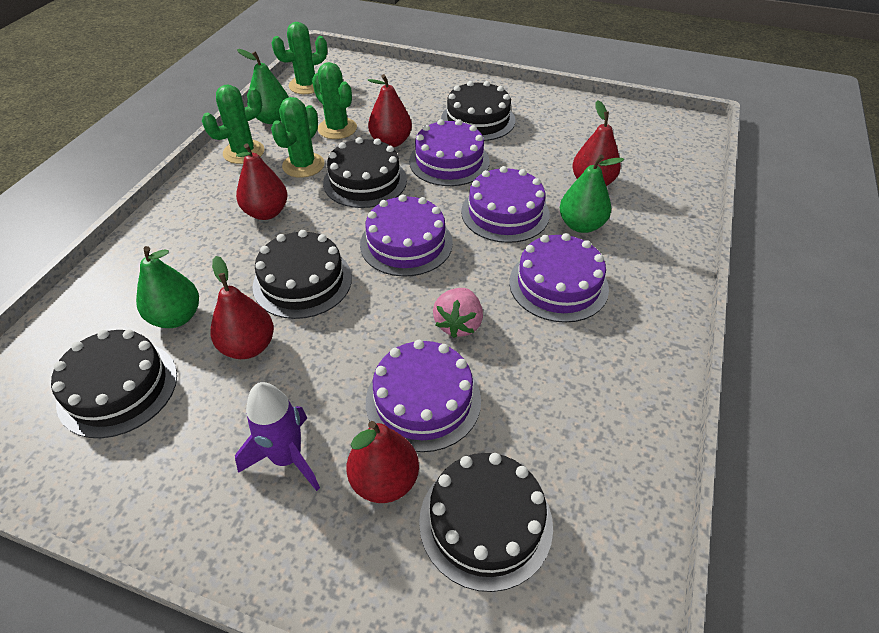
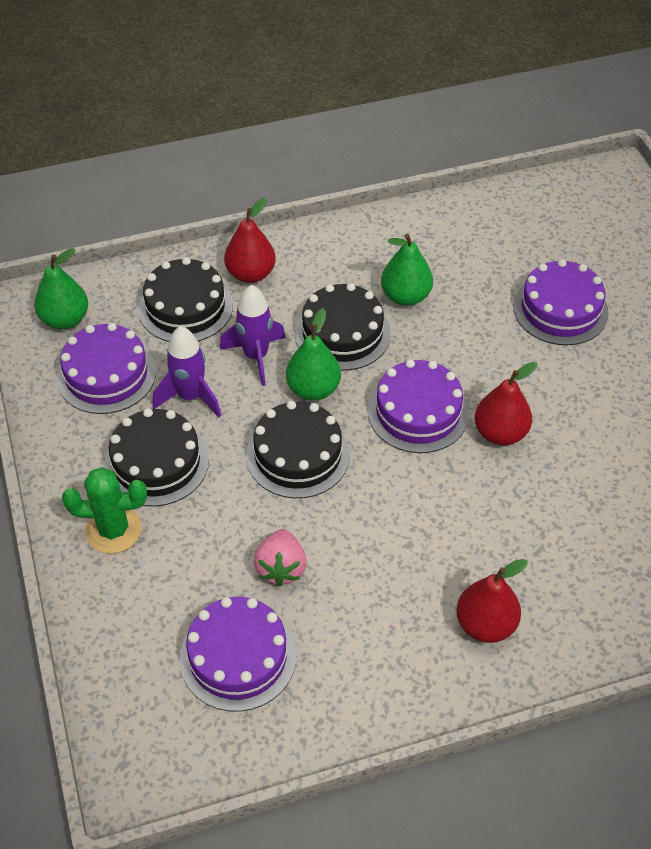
black cake: [51,329,177,438] [252,230,352,319] [323,137,407,208] [419,453,553,592] [441,81,515,141] = 5 -> [104,408,209,507] [138,257,233,342] [246,401,350,498] [295,283,391,371] = 4
green cactus: [202,85,264,164] [271,97,325,178] [272,22,327,94] [312,62,357,139] = 4 -> [62,467,147,554] = 1
purple cake: [360,194,453,277] [366,340,481,452] [409,119,490,186] [461,166,550,243] [509,233,609,323] = 5 -> [57,323,156,414] [179,597,297,712] [368,359,469,453] [513,259,609,345] = 4
purple rocket: [235,382,320,491] = 1 -> [152,326,221,417] [220,285,286,386] = 2
red pear: [210,256,274,359] [236,143,288,220] [346,421,419,503] [368,74,412,147] [573,100,621,186] = 5 -> [224,198,276,283] [456,559,528,643] [475,362,537,445] = 3

